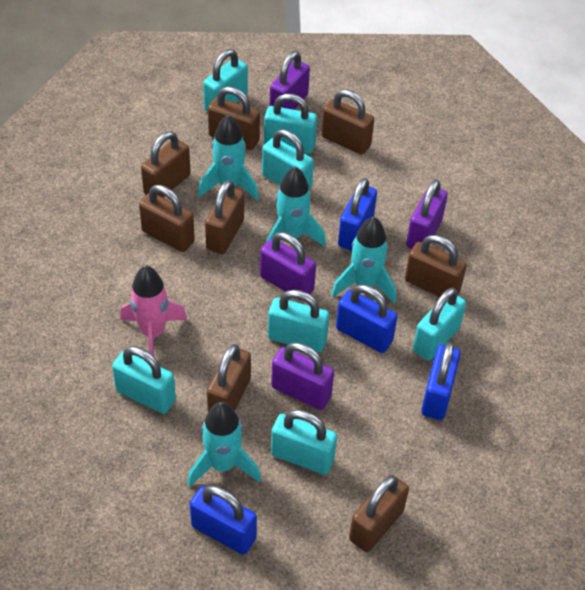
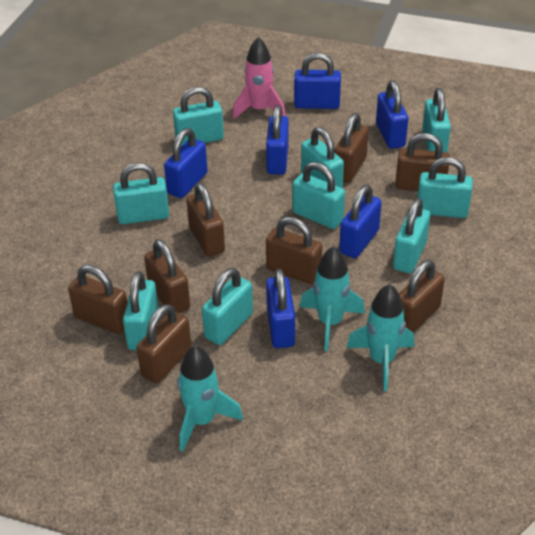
blue padlock: [190,485,257,555] [336,285,398,353] [338,178,377,251] [421,342,461,420] = 4 -> [164,128,208,198] [266,105,289,175] [266,269,295,348] [294,53,341,109] [339,185,382,258] [376,80,408,149] = 6
purple padlock: [260,232,316,301] [270,51,310,110] [271,342,334,410] [406,180,448,249] = 4 -> none = 0
turquoise padlock: [112,346,176,414] [203,49,248,112] [262,129,314,190] [264,94,317,154] [268,290,329,353] [271,410,337,475] [413,288,466,361] = 7 -> [113,163,169,224] [123,271,158,350] [173,87,224,146] [202,268,253,345] [292,162,345,229] [301,127,344,188] [393,198,430,273] [417,157,473,218] [422,88,451,153] = 9
turquoise rocket: [187,402,261,487] [198,115,259,200] [266,166,326,247] [331,217,396,304] = 4 -> [177,345,243,452] [300,246,365,351] [346,284,415,391] = 3

